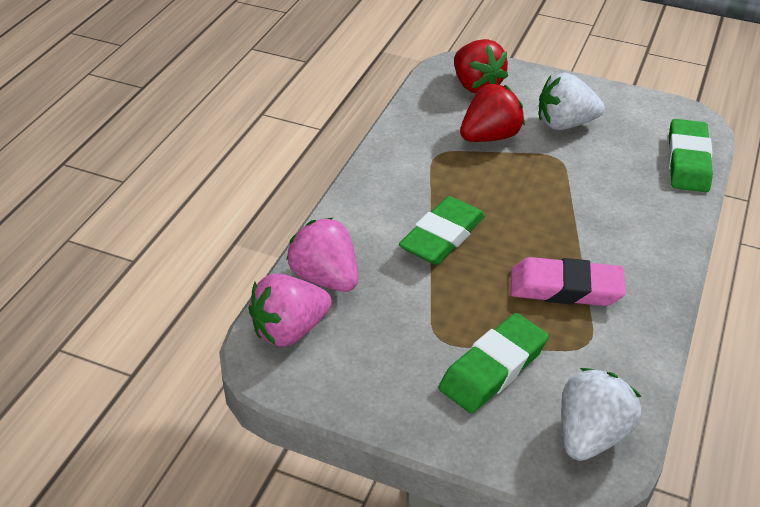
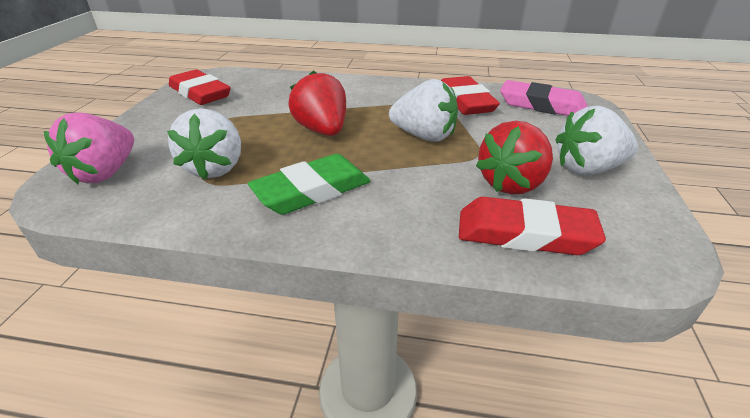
green eraser: [399,196,485,265] [439,313,549,414] [668,119,713,192] = 3 -> [248,154,371,215] = 1
pink strawberry: [249,274,332,347] [286,217,358,292] = 2 -> [44,113,134,184] = 1
red eraser: none = 0 -> [169,70,231,105] [441,76,500,115] [459,197,606,255] = 3
white strawberry: [539,73,605,130] [561,368,641,461] = 2 -> [167,108,241,180] [389,79,458,141] [556,106,638,175] = 3

